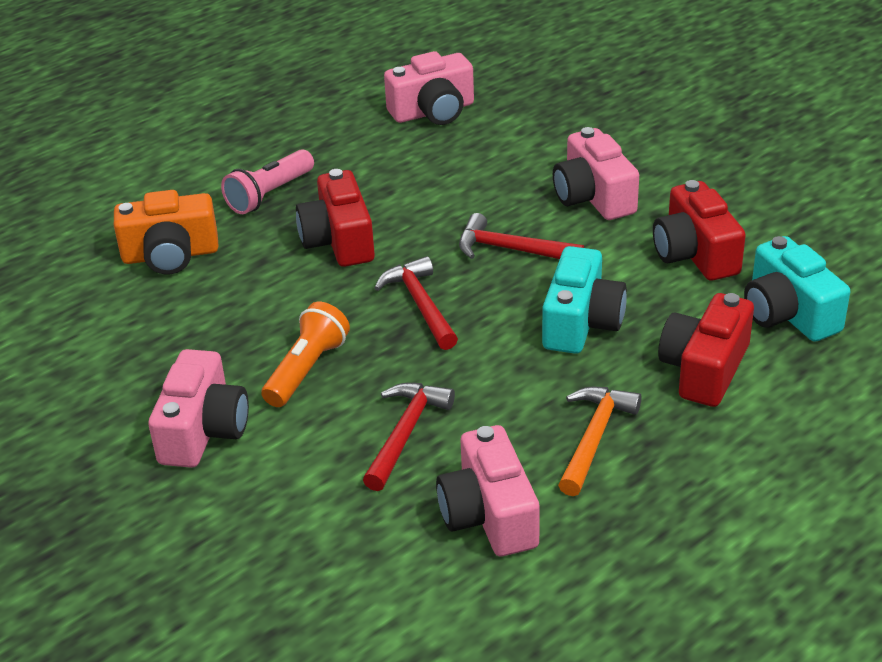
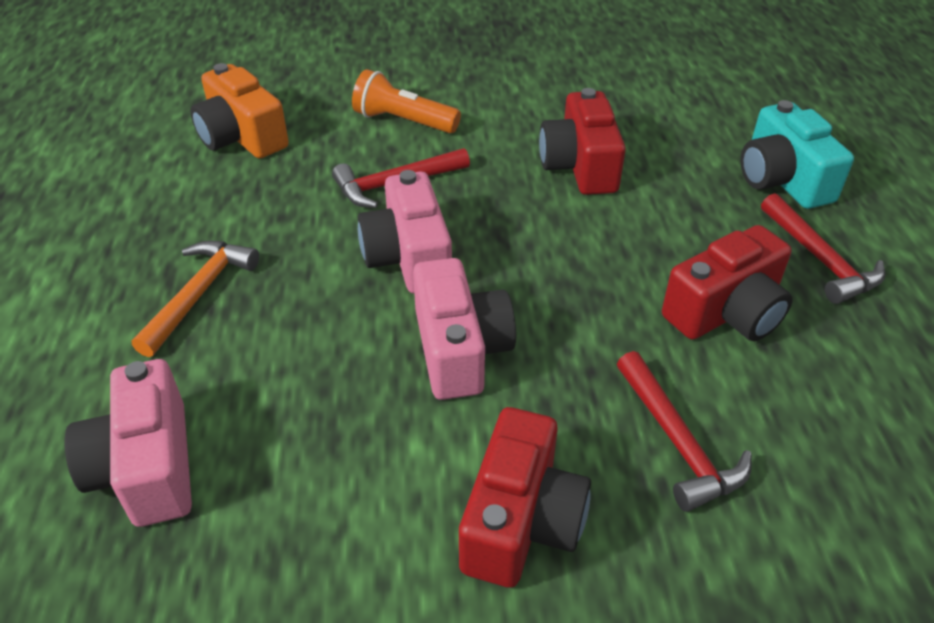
pink camera: [148,349,249,468] [384,51,474,125] [436,425,540,556] [553,127,639,220] = 4 -> [65,359,192,527] [358,170,452,293] [413,258,516,400] = 3
pink flashlight: [221,149,314,214] = 1 -> none = 0
turquoise camera: [542,246,627,354] [744,236,850,342] = 2 -> [741,100,854,209] = 1

